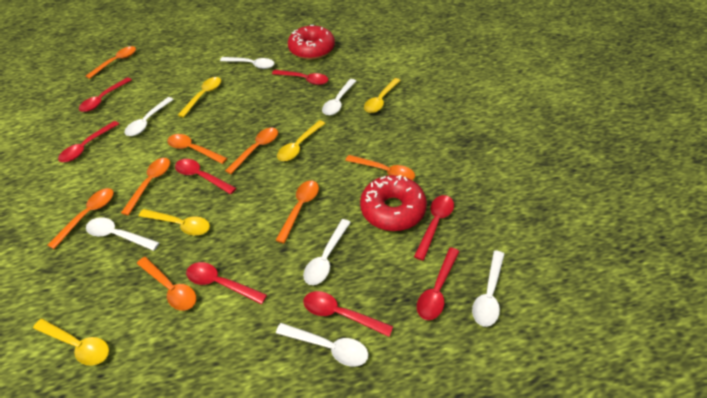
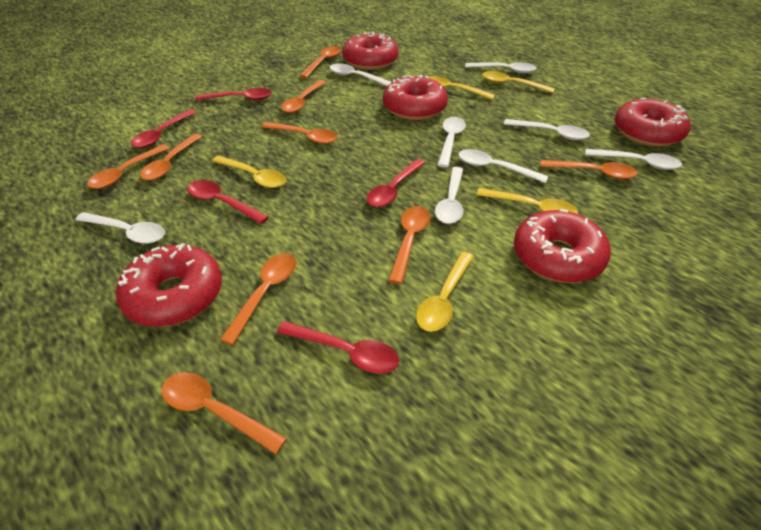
orange spoon: [48,188,114,249] [86,46,136,79] [121,158,170,216] [137,257,196,311] [167,134,228,164] [225,128,278,174] [276,180,319,243] [345,155,415,180] = 8 -> [87,144,170,189] [140,134,202,181] [161,372,287,454] [220,253,296,345] [262,122,338,144] [281,80,326,113] [300,46,341,78] [388,206,430,284] [540,160,638,179] = 9
red donut: [288,25,335,60] [360,175,427,231] = 2 -> [116,243,222,327] [342,32,399,70] [383,75,448,120] [514,209,611,283] [615,98,691,147] = 5
red spoon: [58,121,119,162] [79,78,132,112] [175,159,236,194] [186,262,267,304] [272,70,329,85] [303,291,393,337] [414,195,454,261] [417,247,460,320] = 8 -> [131,109,197,148] [187,180,269,224] [195,88,272,101] [277,321,399,374] [367,159,425,207] = 5
white spoon: [86,217,159,251] [124,97,174,136] [220,57,275,69] [276,323,369,366] [303,219,351,285] [322,79,356,115] [472,250,505,327] = 7 -> [75,212,165,244] [330,63,392,86] [435,167,464,224] [438,117,466,168] [458,149,549,183] [465,62,536,73] [504,119,590,140] [585,149,682,170] = 8

